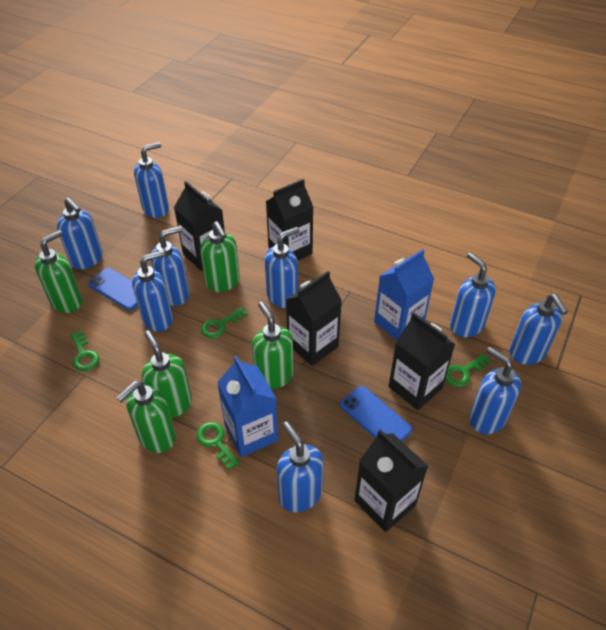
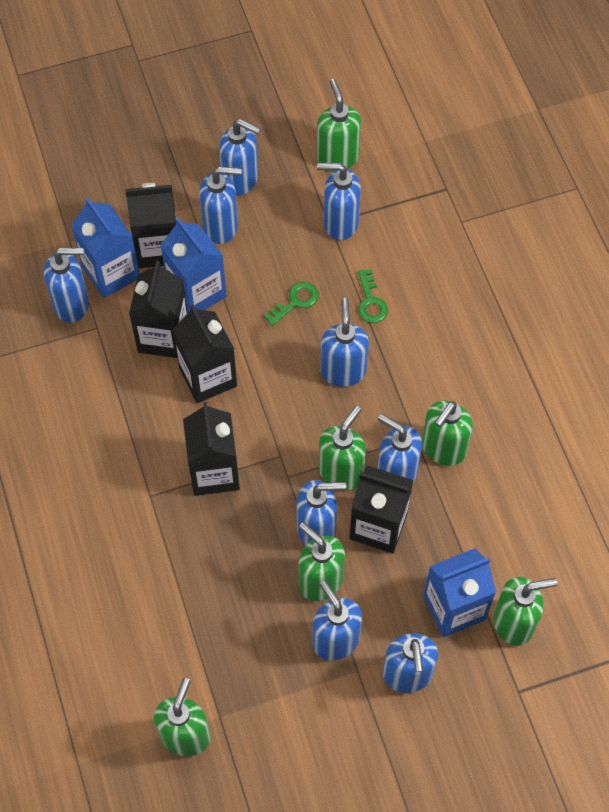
blue carton: [217,356,278,457] [374,249,434,340] = 2 -> [71,197,139,298] [161,218,227,313] [424,548,496,637] = 3
blue phone: [88,268,138,310] [340,386,412,441] = 2 -> none = 0
green key: [71,331,99,371] [196,422,240,470] [201,307,248,338] [445,354,491,387] = 4 -> [264,282,319,326] [358,269,388,323] = 2
green soap dispenser: [35,230,82,313] [116,381,176,453] [142,330,192,418] [200,221,240,292] [252,302,294,389] = 5 -> [154,678,210,756] [299,522,345,601] [317,79,361,171] [319,406,366,490] [422,401,473,466] [493,577,558,646] = 6

